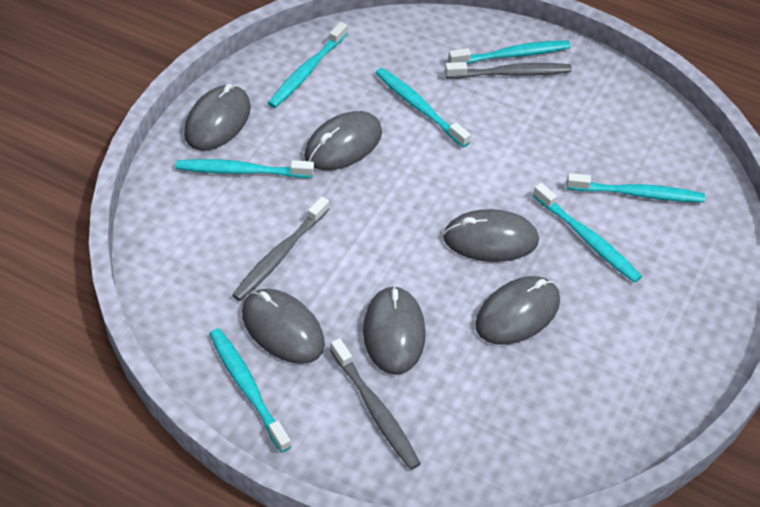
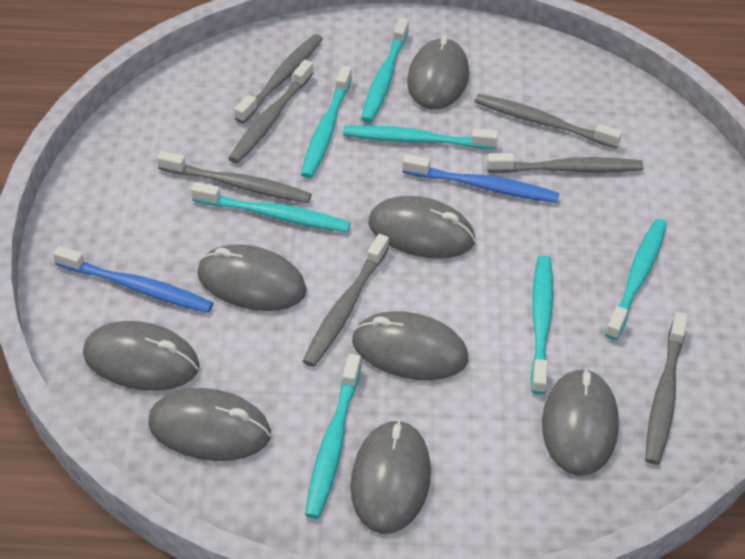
blue toothbrush: none = 0 -> [53,246,213,313] [402,154,560,203] = 2
grey mouse: [184,84,251,151] [242,289,325,364] [305,111,382,170] [363,285,426,375] [443,209,539,262] [475,276,560,345] = 6 -> [83,321,200,391] [148,388,271,461] [197,244,307,311] [350,419,431,534] [352,311,468,380] [368,196,476,259] [407,35,469,110] [542,368,619,476] = 8
grey toothbrush: [232,197,329,301] [330,338,421,470] [445,62,572,79] = 3 -> [157,151,312,203] [228,60,314,164] [234,34,323,124] [303,234,389,367] [475,94,622,149] [487,153,643,173] [645,312,688,465] = 7

